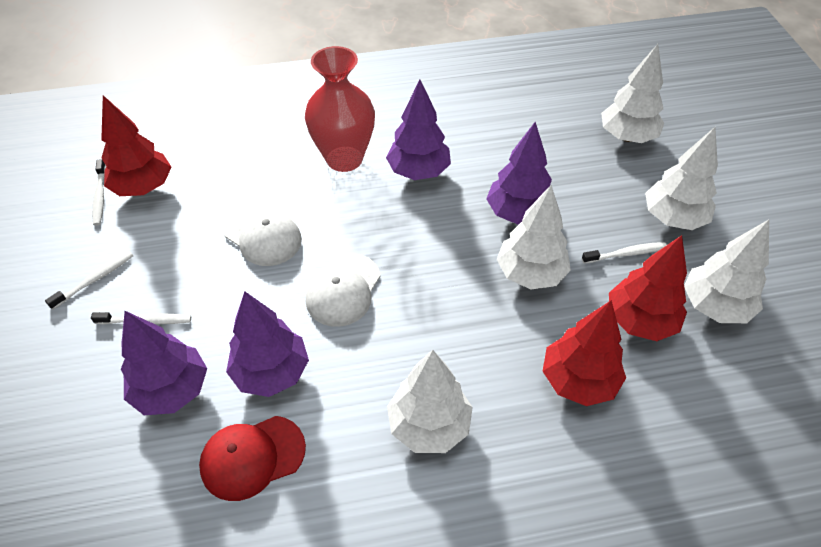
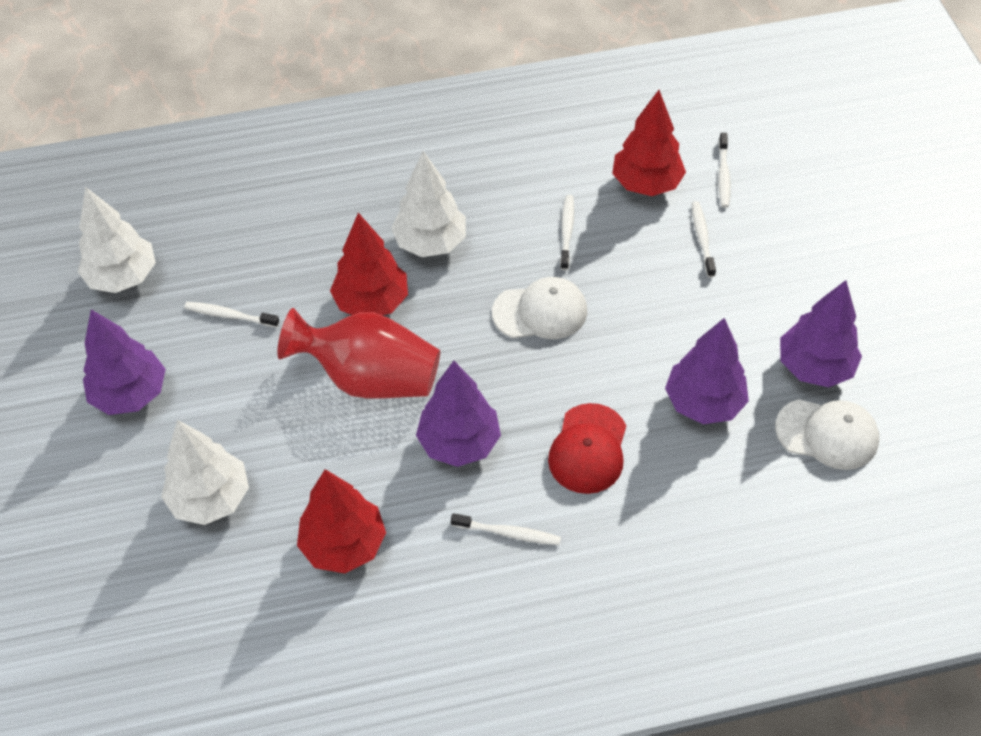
white toothbrush: [45,251,133,310] [91,312,191,324] [92,159,106,226] [582,242,667,264] = 4 -> [184,302,279,328] [451,513,561,545] [560,195,574,270] [692,201,716,278] [718,133,731,208] = 5
white tree: [387,350,473,453] [497,185,571,290] [601,44,664,143] [645,127,718,230] [684,220,769,323] = 5 -> [78,187,156,293] [161,420,249,525] [391,151,466,257] = 3

